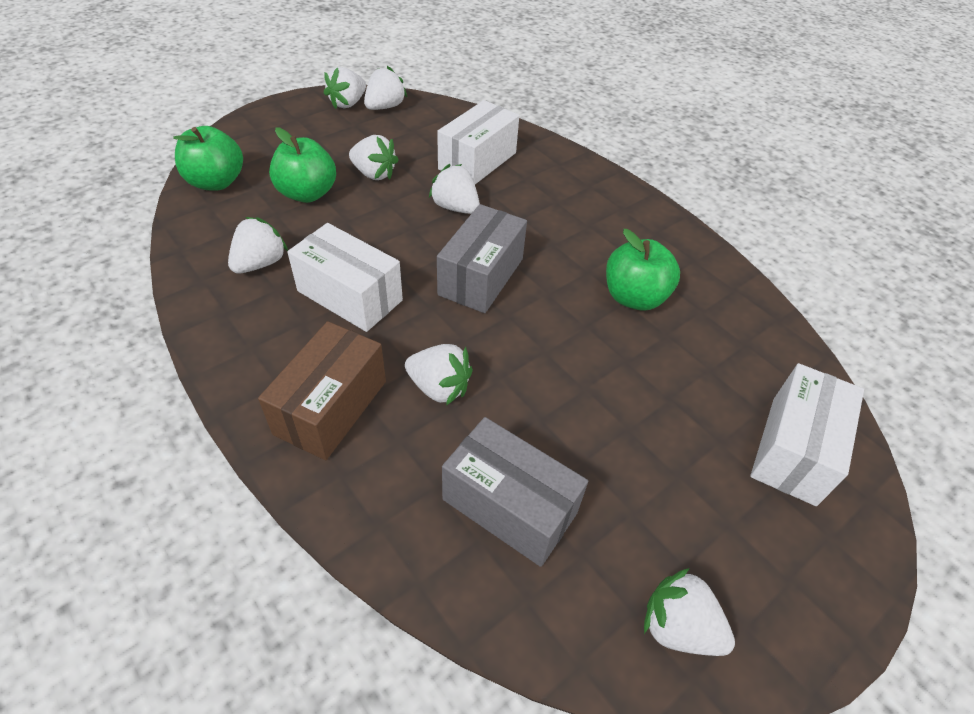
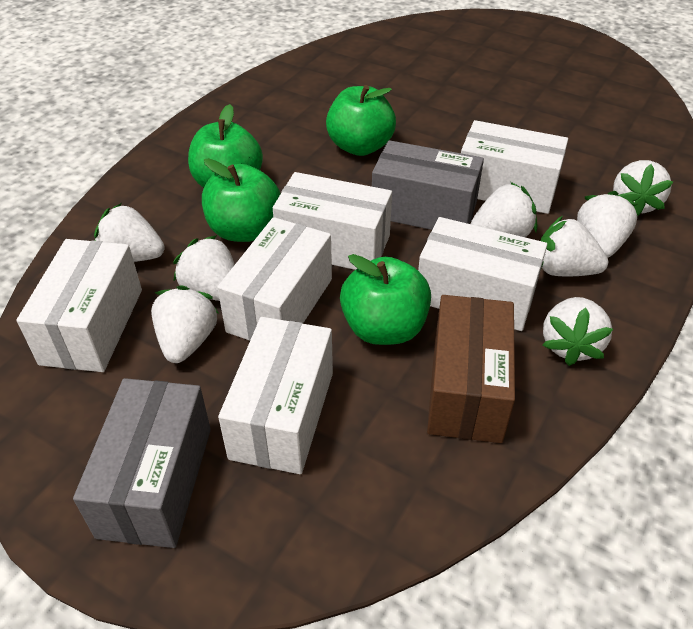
green apple: [173,126,243,191] [269,127,336,203] [606,229,680,311] = 3 -> [188,104,263,188] [202,158,280,242] [326,85,396,156] [340,254,431,345] = 4
white box: [287,223,403,332] [437,100,519,184] [750,363,864,506] = 3 -> [16,239,142,372] [217,217,332,341] [218,317,333,474] [273,172,392,270] [418,217,547,331] [461,120,568,214] = 6
white strawberry: [228,217,288,273] [324,67,366,109] [349,135,399,180] [364,66,407,110] [405,344,473,406] [429,164,480,214] [644,568,735,656] = 7 -> [94,203,165,262] [151,285,219,363] [173,235,235,301] [471,182,537,237] [540,216,608,276] [542,297,613,366] [577,191,638,258] [613,160,673,216] = 8

